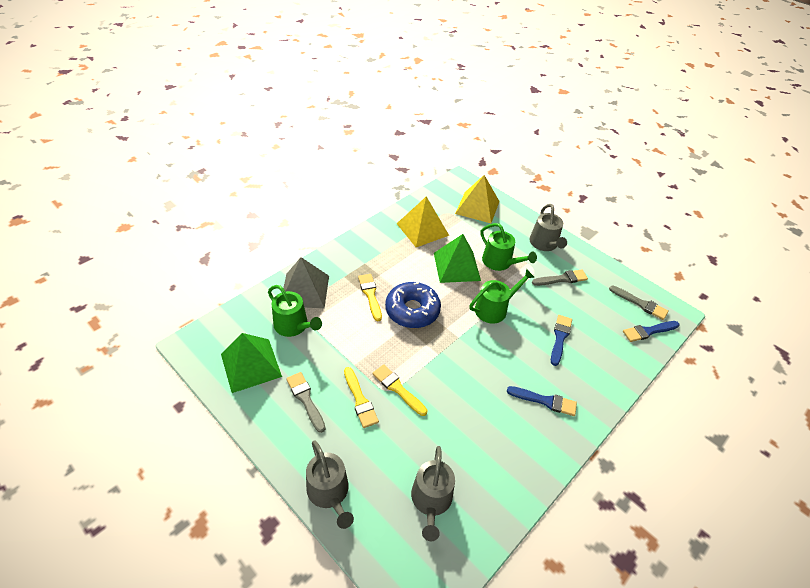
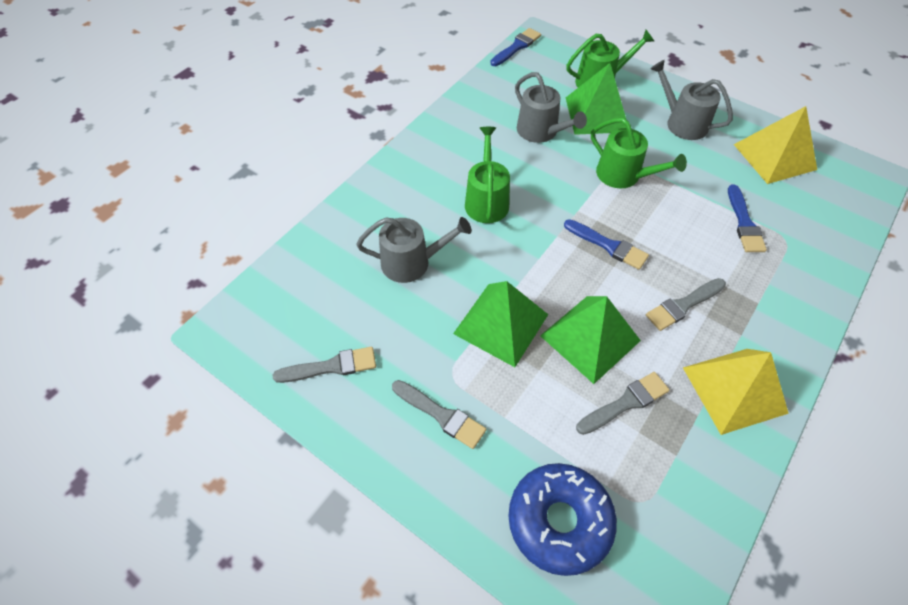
green pyramid: [221,333,282,393] [434,234,481,283] = 2 -> [453,281,548,367] [540,296,641,384] [566,63,626,135] = 3
grey brush: [286,372,326,433] [532,270,588,286] [609,286,669,320] = 3 -> [273,347,376,383] [392,380,486,449] [576,372,670,435] [646,278,726,331] = 4
grey pyramid: [283,257,329,308] = 1 -> none = 0
yellow brush: [344,367,379,428] [358,274,382,321] [372,364,428,416] = 3 -> none = 0

